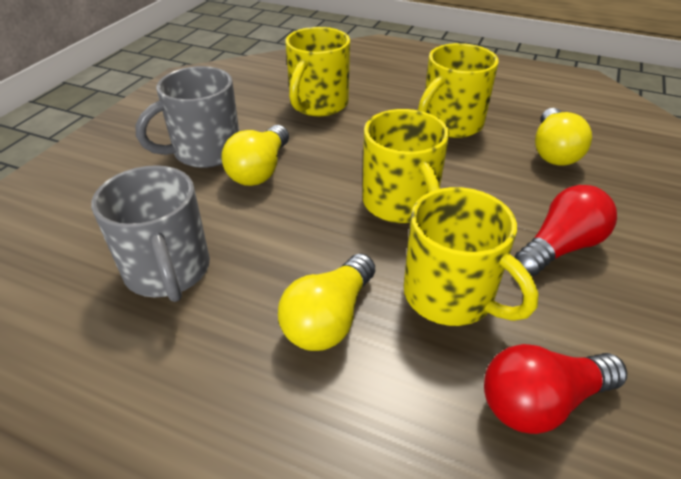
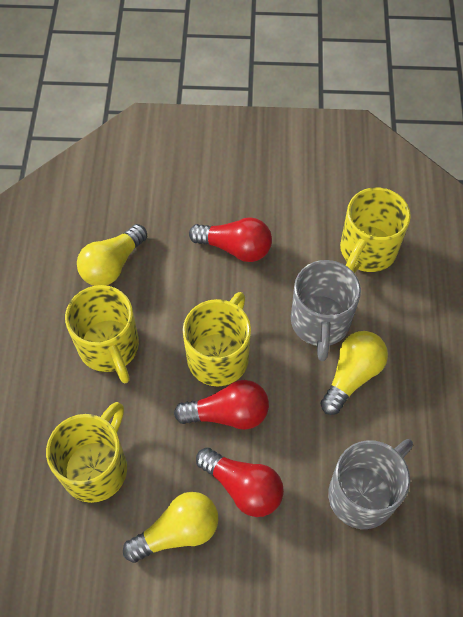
red light bulb: [484,344,627,434] [514,185,617,276] = 2 -> [174,380,269,430] [189,217,272,262] [196,447,284,517] = 3

